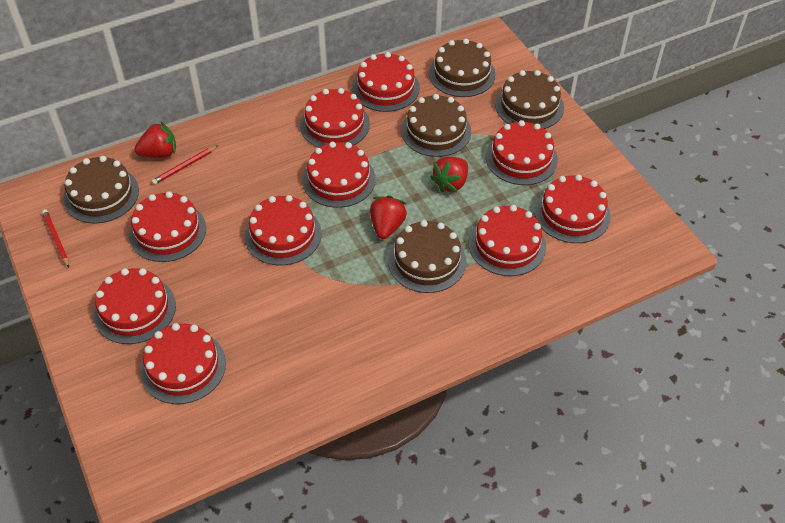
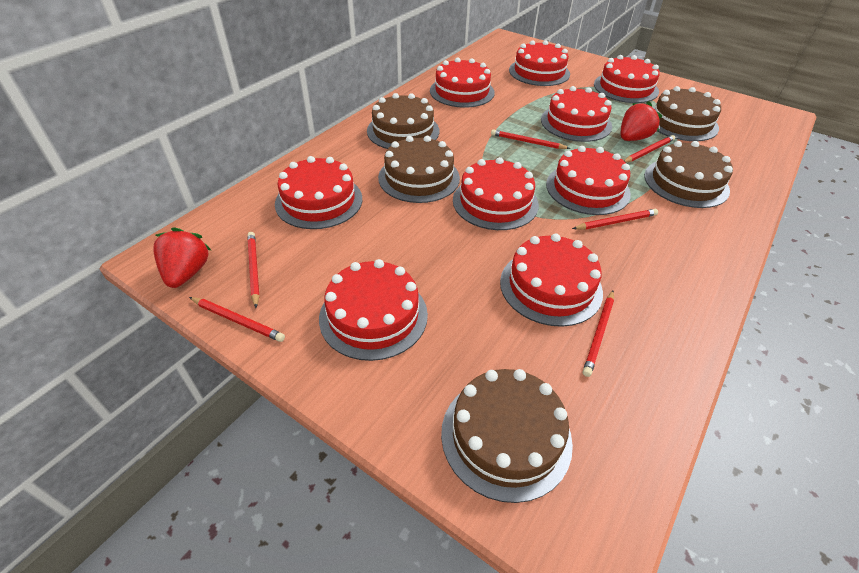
red cake: [93,268,176,344] [129,191,206,262] [140,323,226,404] [245,195,321,266] [300,88,370,148] [302,142,376,208] [352,52,420,112] [469,205,546,276] [486,120,558,185] [535,174,611,243] = 10 -> [275,156,362,229] [319,259,428,361] [430,58,495,108] [453,157,539,230] [500,234,603,327] [509,40,570,86] [541,86,612,142] [546,146,631,215] [594,55,660,103] = 9
red pencil: [42,209,69,268] [151,146,218,185] = 2 -> [189,297,285,342] [247,232,259,308] [491,129,570,149] [572,209,658,230] [583,290,614,377] [624,135,675,163] = 6
red strawberry: [134,122,176,158] [370,195,407,239] [430,157,468,192] = 3 -> [153,227,211,288] [621,101,663,141] = 2

